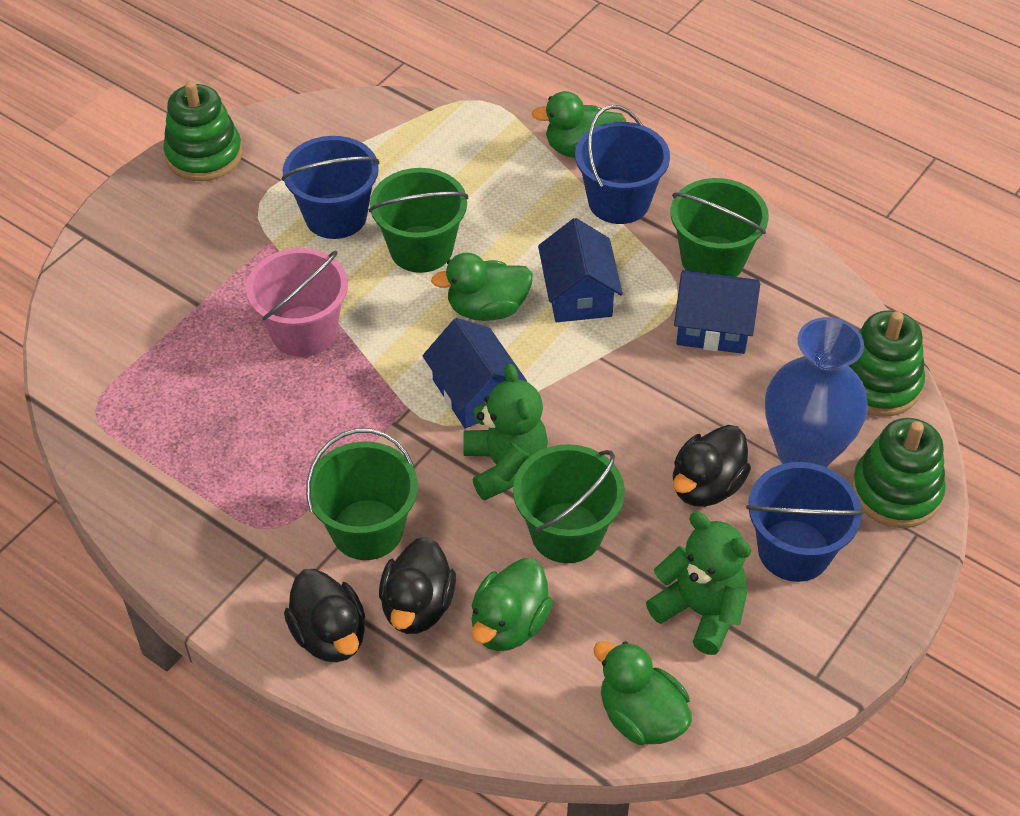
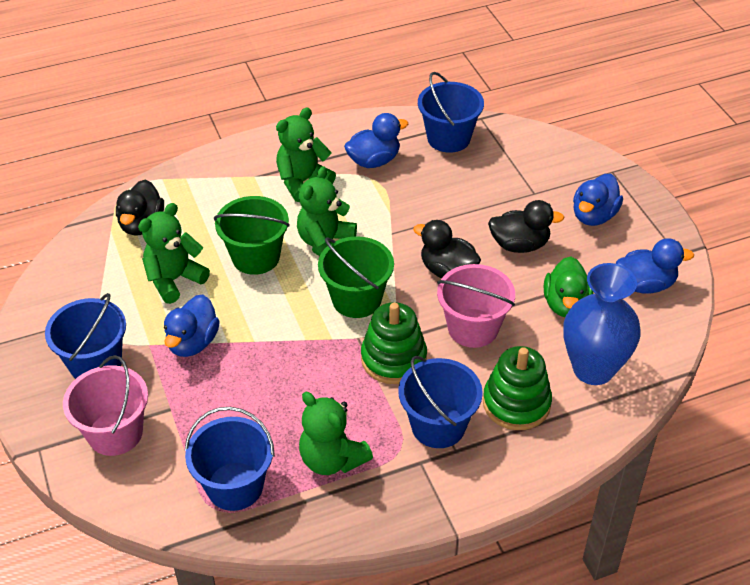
blue bucket: [282,136,380,239] [575,105,670,224] [746,462,864,582] = 3 -> [45,293,126,379] [185,407,275,511] [398,356,483,448] [418,72,484,153] = 4
blue duck: none = 0 -> [164,295,220,357] [344,113,408,168] [573,174,623,226] [616,238,694,294] = 4
blue house: [422,318,527,429] [538,218,623,322] [674,270,760,354] = 3 -> none = 0
green bucket: [306,429,418,560] [369,168,468,273] [513,444,625,563] [670,178,769,277] = 4 -> [214,196,290,275] [318,236,394,318] = 2
green duck: [431,253,533,321] [471,558,553,651] [532,91,626,158] [593,641,692,745] = 4 -> [544,256,594,317] = 1
green stacking toy: [163,81,242,181] [849,310,925,417] [852,418,946,528] = 3 -> [361,302,427,384] [483,346,552,430] = 2
green teddy bear: [463,363,548,500] [646,512,751,655] = 2 -> [138,203,210,304] [276,108,336,202] [297,166,357,256] [299,392,373,475] = 4
pink bucket: [246,248,348,357] = 1 -> [63,355,148,456] [437,264,515,348] = 2

